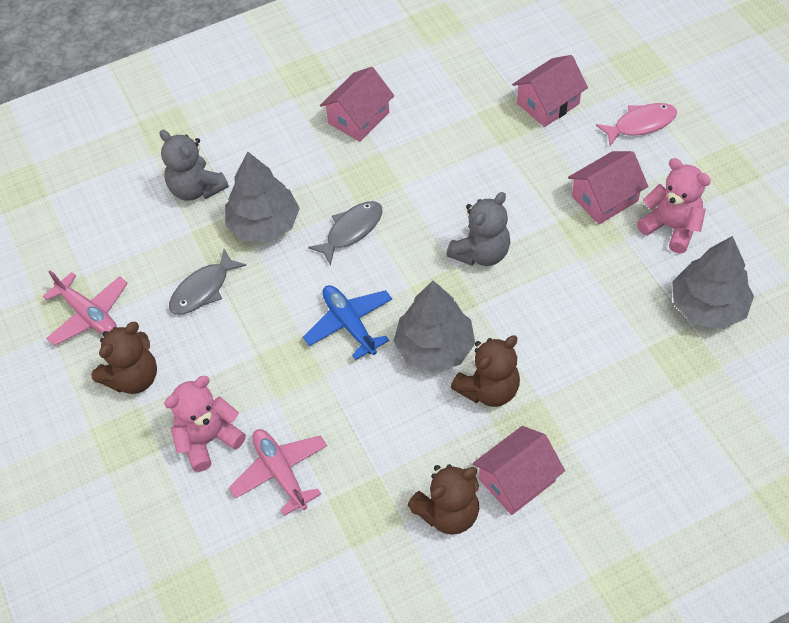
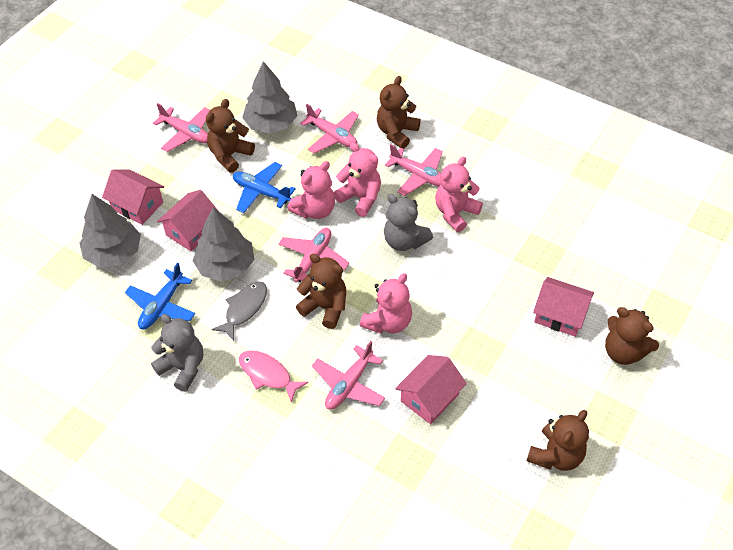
blue plane: [303,285,392,360] = 1 -> [125,263,195,329] [233,162,296,213] = 2
brown teddy bear: [91,322,157,394] [407,464,479,535] [451,336,520,407] = 3 -> [206,99,255,173] [296,254,346,329] [377,76,421,149] [527,410,589,471] [605,307,659,365] = 5
grey fish: [169,249,246,315] [308,201,382,266] = 2 -> [212,281,267,341] = 1
pink plane: [43,270,128,346] [229,429,327,516] = 2 -> [153,103,210,152] [279,228,349,283] [300,104,359,154] [312,341,385,410] [385,145,443,196] = 5
pink teddy bear: [164,376,246,472] [637,158,711,253] = 2 -> [287,161,335,219] [334,143,381,217] [360,273,412,334] [435,157,483,232] = 4

